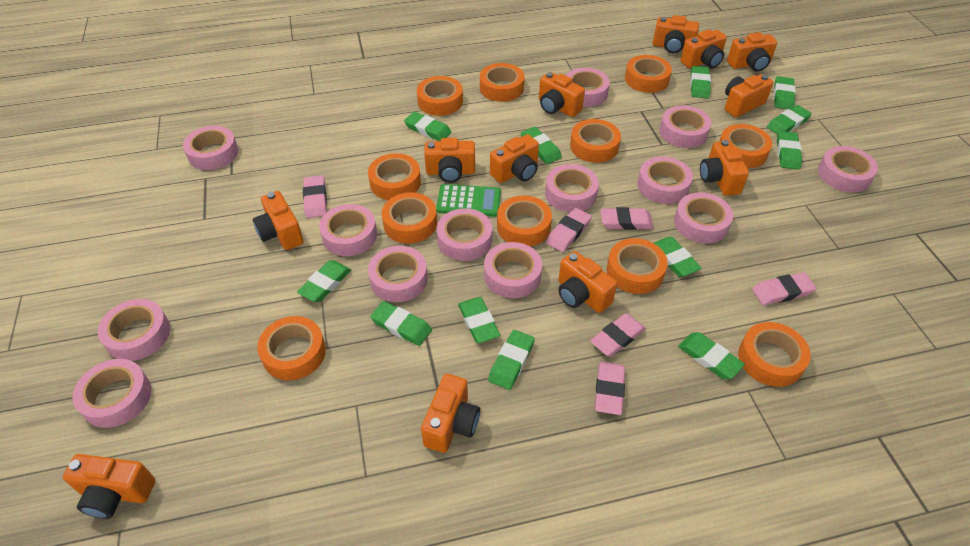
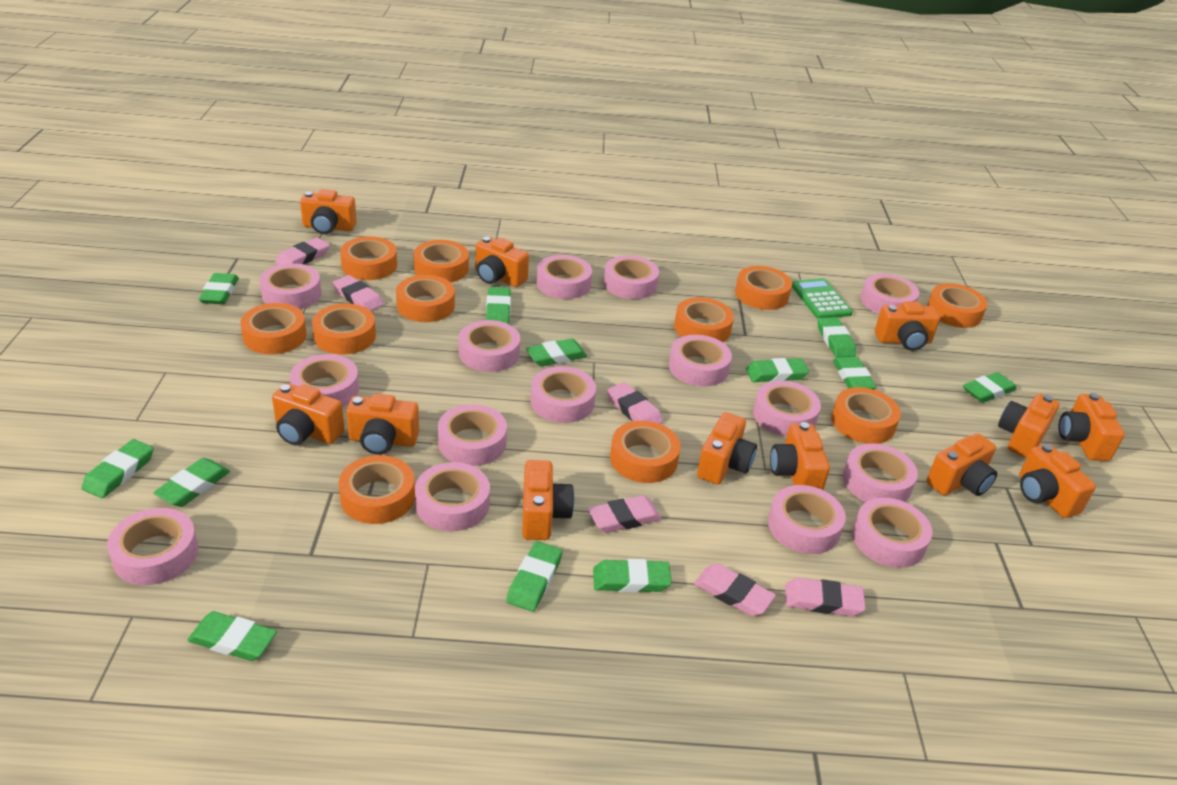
pink tape: [73,359,151,428] [98,299,170,361] [183,126,238,170] [319,204,377,256] [368,246,428,302] [437,208,492,261] [484,242,542,298] [545,164,599,212] [566,68,610,107] [637,156,693,204] [660,105,711,148] [674,192,733,244] [818,146,878,192] = 13 -> [107,508,199,585] [260,263,321,309] [290,354,359,407] [415,462,490,531] [438,404,507,466] [459,320,520,372] [531,366,596,423] [537,255,592,299] [604,255,659,299] [669,335,732,387] [753,380,821,437] [768,485,846,554] [843,443,918,502] [852,498,933,568] [861,274,919,314] = 15

